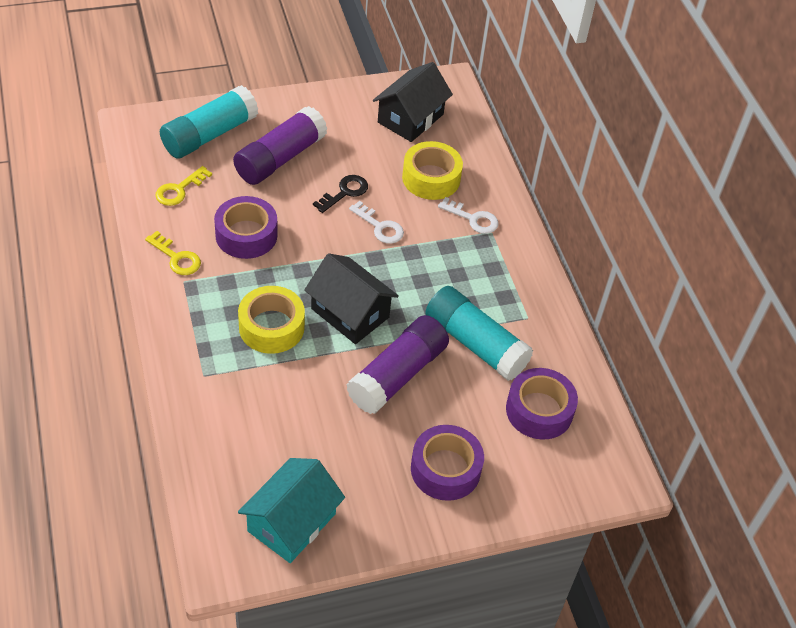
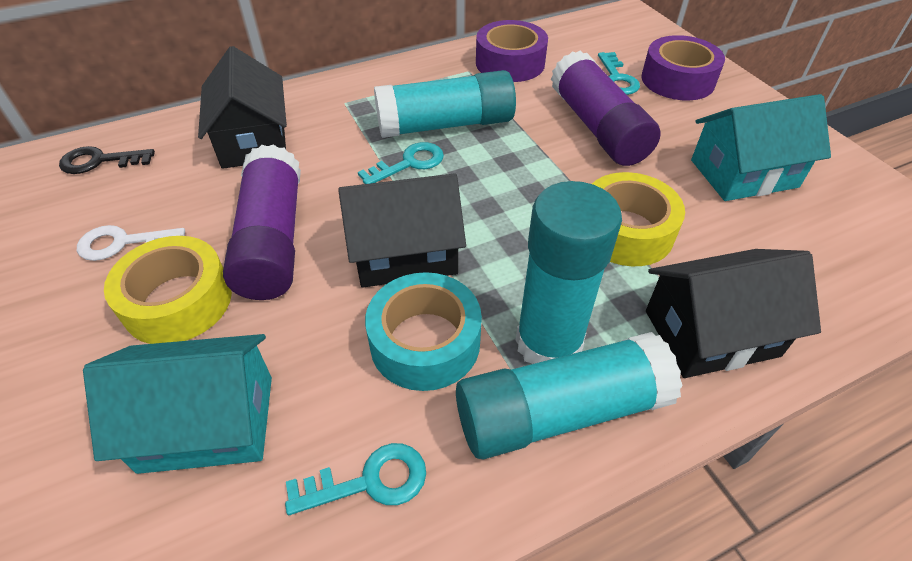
black house: [304,253,399,344] [373,62,453,142] = 2 -> [198,46,287,169] [338,173,466,288] [646,249,821,378] = 3
purple tape: [214,196,278,259] [411,425,484,501] [506,368,578,440] = 3 -> [476,20,548,82] [642,35,725,100] = 2
turquoise glue stick: [160,85,258,159] [426,286,533,381] = 2 -> [374,70,516,138] [456,332,683,460] [516,181,622,364] = 3
turquoise house: [238,458,345,563] = 1 -> [83,334,272,474] [691,94,831,201] = 2
turquoise key: none = 0 -> [285,443,426,515] [358,142,444,184] [598,52,640,95] = 3
turquoise tape: none = 0 -> [365,272,482,391] = 1
white key: [349,201,404,244] [438,197,499,234] = 2 -> [77,225,185,261] = 1
yellow key: [145,231,201,275] [155,166,212,206] = 2 -> none = 0

